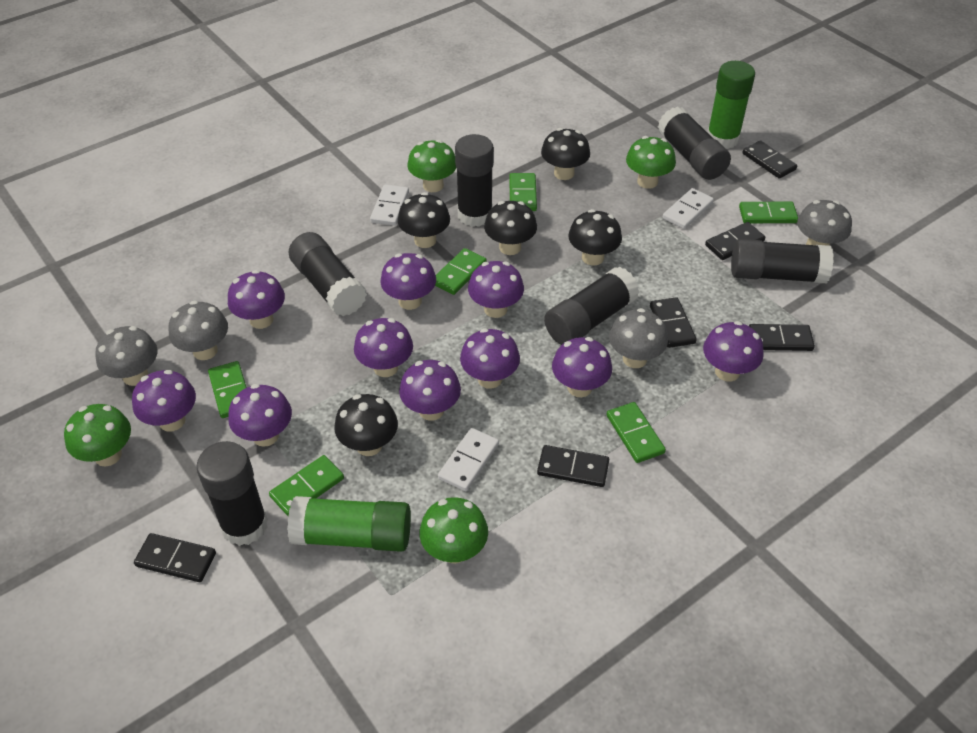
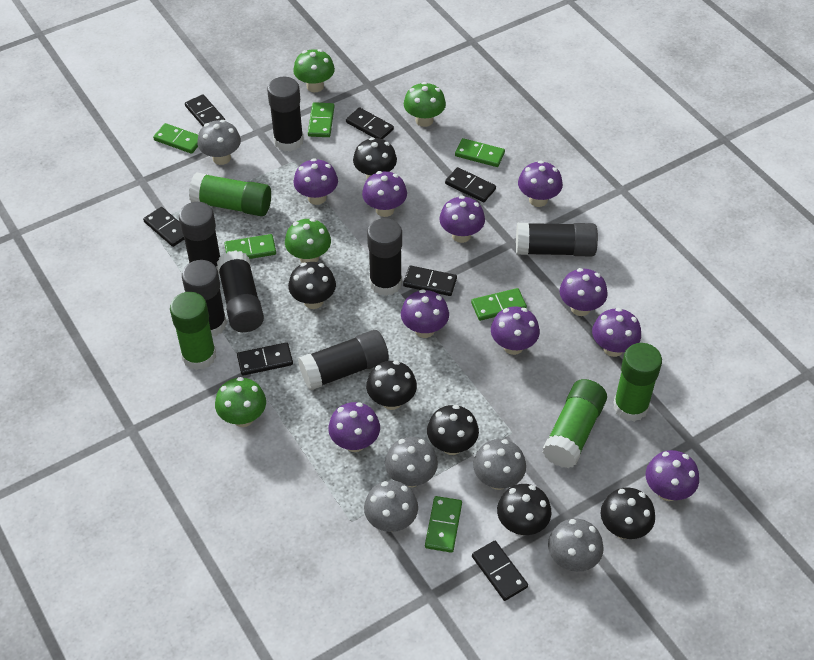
black domino: [134,533,216,582] [537,445,609,487] [650,297,697,348] [705,222,765,260] [742,140,797,179] [749,324,815,351] = 6 -> [143,207,185,247] [185,95,225,126] [237,342,293,376] [346,107,394,139] [403,266,457,296] [445,167,496,202] [472,541,528,601] = 7
black glue stick: [196,441,268,546] [289,232,367,316] [455,134,494,227] [544,267,639,345] [658,106,731,180] [731,239,834,283] = 6 -> [179,202,220,274] [182,260,227,337] [217,250,264,332] [267,77,304,151] [298,330,389,390] [367,218,402,296] [516,223,598,256] = 7
black mushroom: [334,394,398,456] [398,192,450,248] [484,201,537,255] [541,128,590,180] [568,209,622,266] = 5 -> [288,262,336,309] [353,137,397,179] [366,361,417,410] [427,405,479,455] [497,484,551,535] [601,487,655,539] = 6
green glue stick: [287,496,411,552] [707,61,755,149] = 2 -> [170,292,216,370] [189,172,271,216] [542,379,607,468] [613,343,662,422] = 4
grey mushroom: [95,326,158,386] [169,301,228,360] [609,308,668,368] [797,200,852,246] = 4 -> [197,120,241,165] [364,480,418,532] [385,437,438,487] [473,439,526,490] [548,518,604,572] = 5
white domino: [370,184,409,226] [438,428,499,491] [663,188,714,229] = 3 -> none = 0

